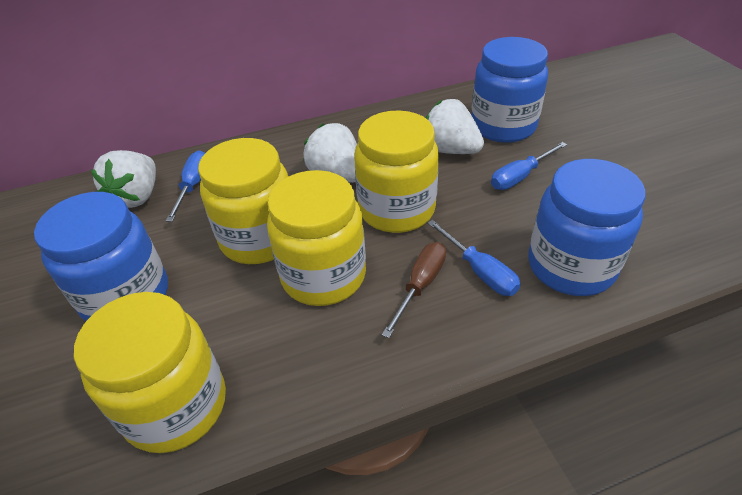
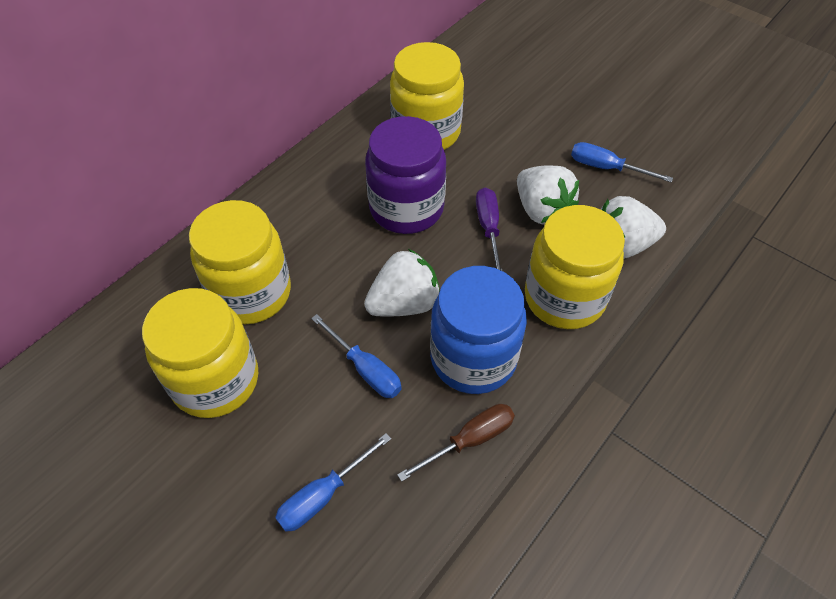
blue jar: [34,192,168,321] [471,37,548,143] [528,159,645,296] = 3 -> [430,266,527,394] = 1
purple jar: none = 0 -> [365,116,446,234] = 1
purple screwdriver: none = 0 -> [476,187,503,271] = 1

